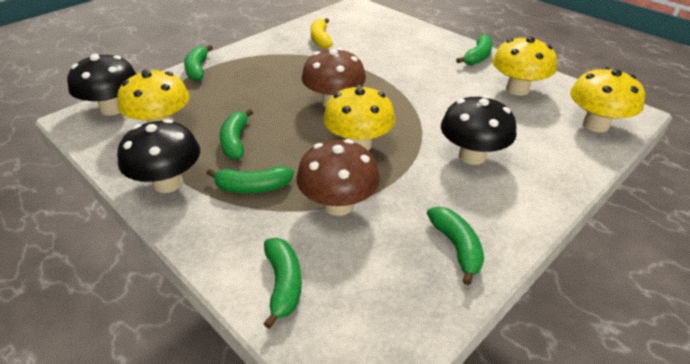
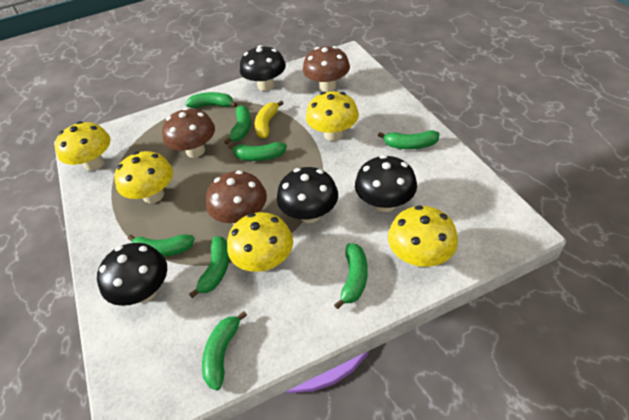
black mushroom: [67,54,136,116] [117,119,200,193] [441,95,517,165] = 3 -> [97,243,167,306] [240,45,286,91] [277,167,338,223] [355,155,417,212] = 4
brown mushroom: [296,139,380,216] [302,48,366,107] = 2 -> [162,108,215,158] [206,170,267,224] [303,46,350,92] = 3
green banana: [184,45,213,81] [206,166,294,193] [220,109,253,160] [263,238,302,329] [427,207,484,285] [456,35,493,65] = 6 -> [128,234,195,257] [186,92,237,108] [189,236,229,298] [202,311,247,391] [224,105,251,145] [228,142,287,161] [334,243,367,309] [378,130,440,149] = 8
yellow mushroom: [117,69,189,123] [323,84,395,151] [492,36,557,96] [570,67,645,132] = 4 -> [55,121,110,171] [114,151,173,204] [227,212,293,272] [306,91,359,141] [388,205,458,267] = 5

